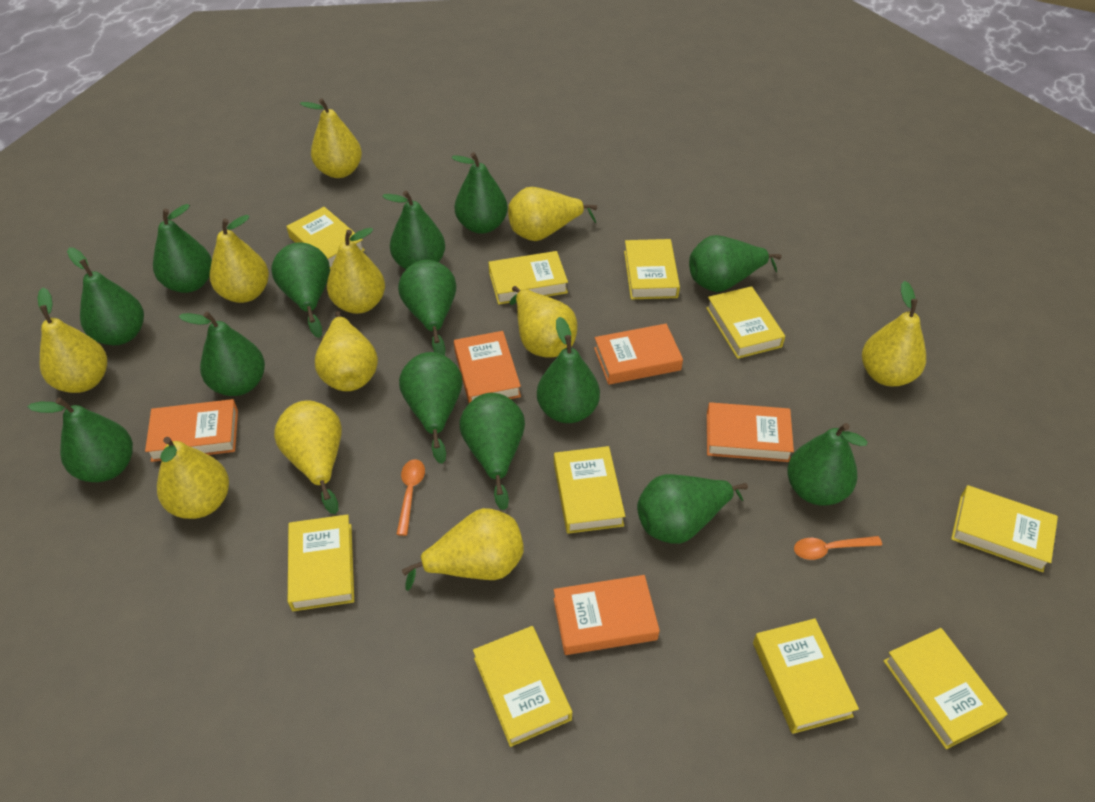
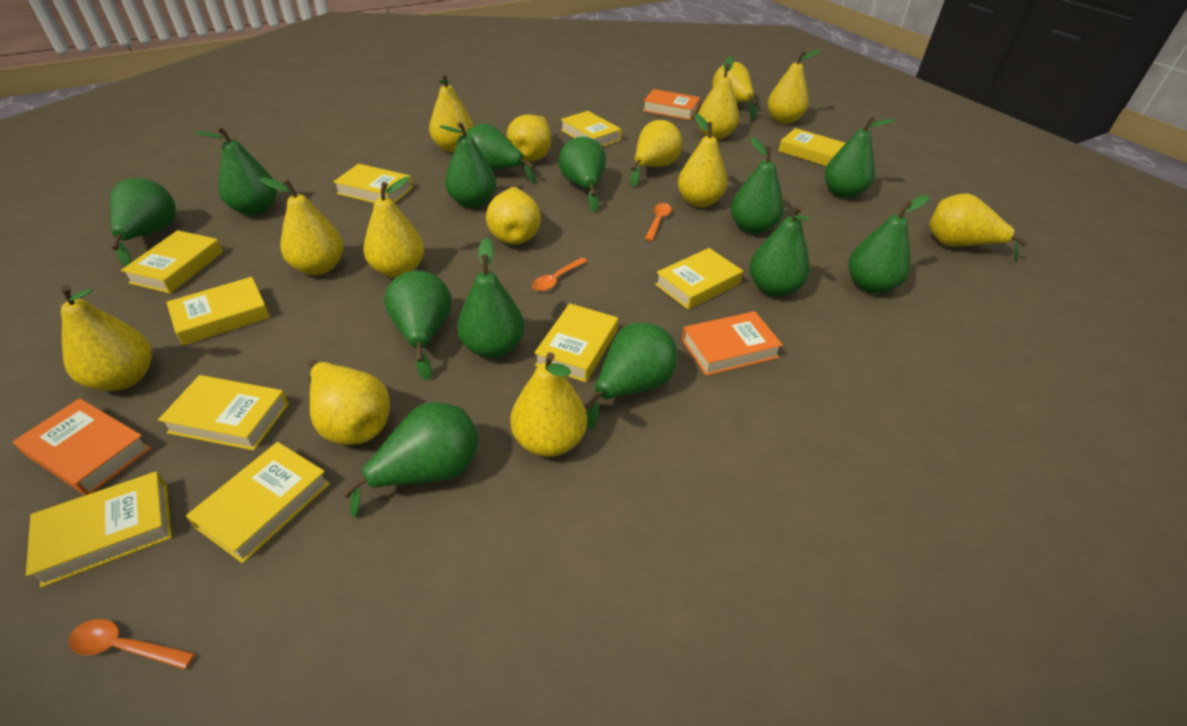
green pear: [28,398,133,482] [67,248,144,345] [153,204,212,293] [179,312,265,396] [271,242,330,338] [382,191,445,269] [398,260,456,356] [399,352,462,464] [451,152,508,234] [459,393,525,510] [537,317,600,423] [637,474,748,544] [689,235,782,292] [787,423,868,506] = 14 -> [110,178,176,267] [195,127,277,216] [342,402,478,517] [385,270,451,380] [440,122,496,208] [457,237,525,358] [466,123,536,183] [558,137,606,213] [585,322,677,430] [731,137,784,234] [749,205,811,297] [824,117,895,198] [848,195,929,294] = 13
orange book: [145,399,238,462] [454,331,521,403] [554,575,660,655] [594,324,683,385] [707,402,794,462] = 5 -> [13,398,151,495] [643,89,700,120] [682,311,783,376] = 3
orange spoon: [396,459,425,536] [794,536,882,560] = 2 -> [68,619,195,670] [532,258,588,291] [645,203,672,241] = 3
yellow pear: [37,288,107,393] [157,437,229,519] [210,215,269,303] [274,401,342,514] [300,98,362,178] [315,311,378,391] [327,228,385,314] [402,508,524,591] [508,187,597,241] [510,286,577,357] [862,281,926,387] = 11 -> [61,285,152,391] [260,177,344,275] [309,360,390,445] [363,177,424,278] [429,73,474,153] [486,187,541,244] [507,114,551,162] [510,352,587,457] [630,120,682,187] [678,113,727,207] [698,56,739,140] [712,62,757,120] [768,50,820,124] [929,194,1028,262] = 14

